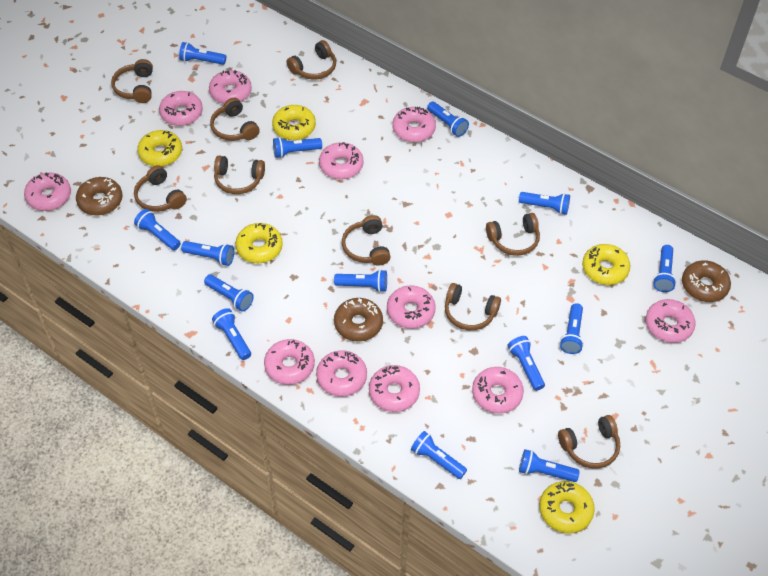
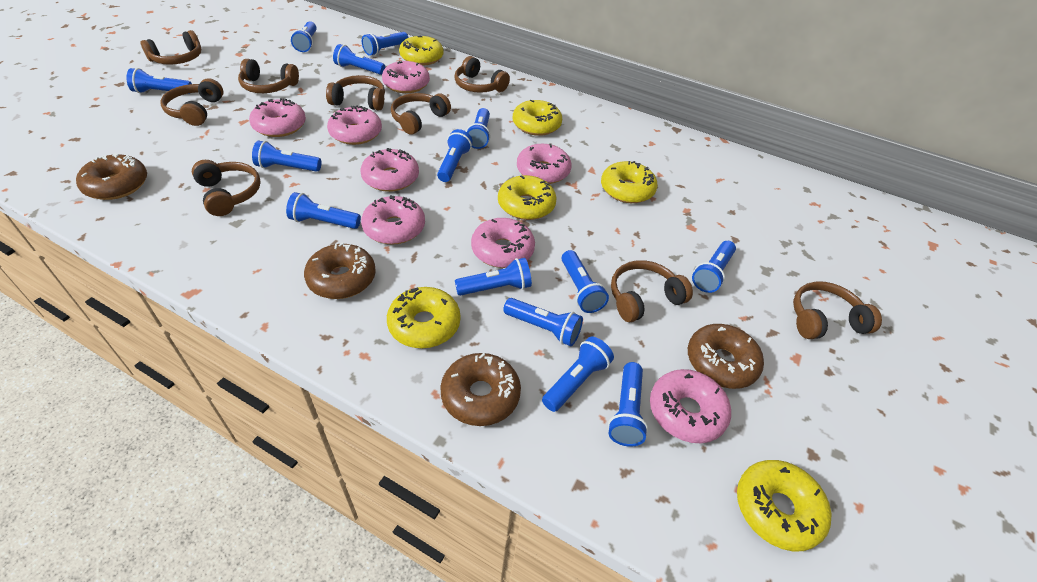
brown donut: [76,177,123,215] [334,298,383,342] [682,260,731,302] = 3 -> [76,153,147,200] [304,242,376,299] [440,353,521,426] [688,324,764,389] = 4
pink donut: [24,173,71,211] [159,91,203,126] [209,70,252,104] [264,339,315,385] [316,350,367,397] [319,142,363,179] [369,365,420,412] [387,285,435,329] [392,107,436,142] [472,367,524,414] [646,299,696,343] = 11 -> [249,98,306,137] [327,105,382,145] [361,148,419,192] [361,195,425,245] [382,61,430,93] [471,218,535,268] [517,144,572,184] [650,369,731,443] = 8
yellow donut: [137,130,182,166] [235,223,283,263] [272,105,316,140] [539,481,595,534] [582,244,630,285] = 5 -> [387,287,460,348] [399,35,443,66] [498,175,557,220] [513,100,562,136] [601,161,658,203] [737,460,832,551] = 6

